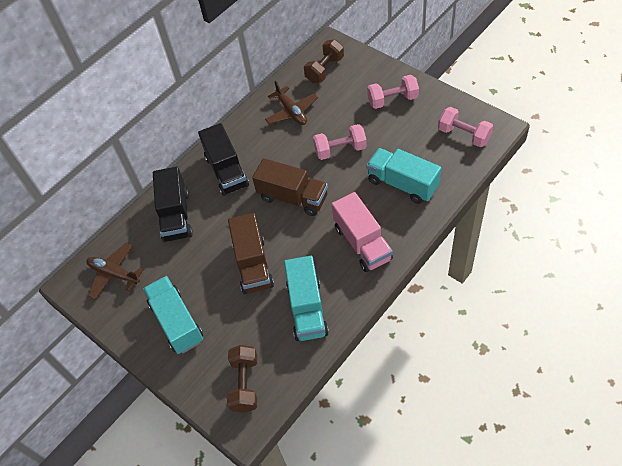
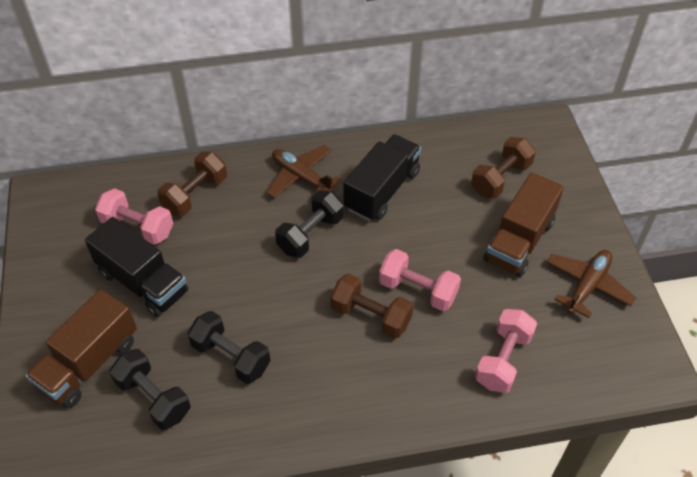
black dumbbell: none = 0 -> [109,349,190,430] [188,311,271,384] [275,190,344,258] = 3
brown dumbbell: [227,345,257,413] [304,39,344,83] = 2 -> [157,152,227,216] [330,274,413,339] [471,137,536,198] = 3
pink truck: [332,192,393,272] = 1 -> none = 0
turquoise truck: [143,276,203,354] [284,256,329,341] [366,148,441,204] = 3 -> none = 0

